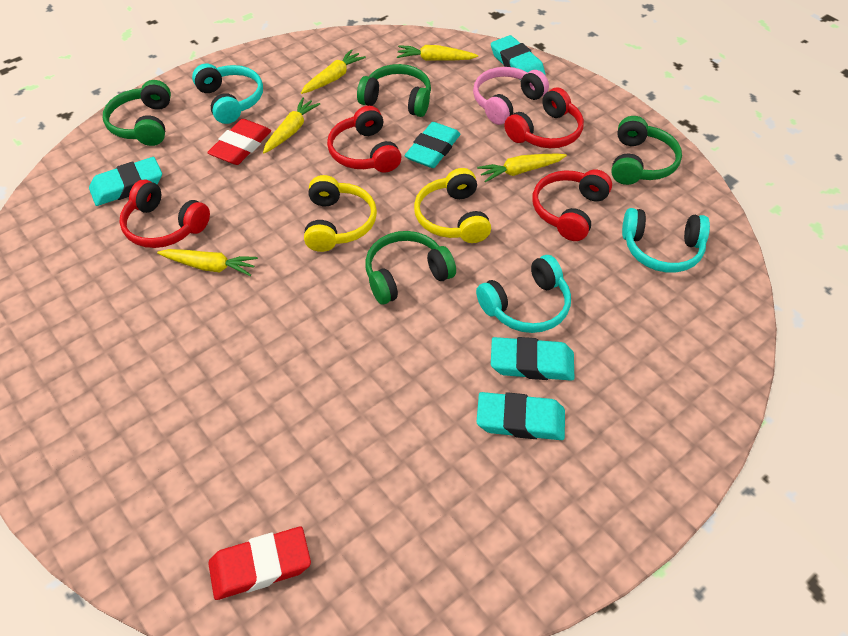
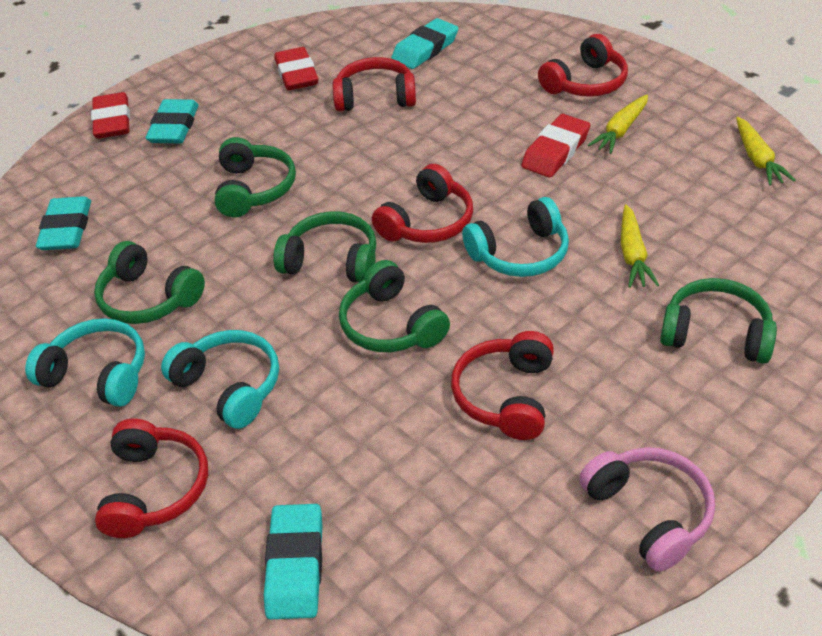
green headphones: [103,80,171,146] [357,64,431,117] [365,231,456,305] [611,116,682,185] = 4 -> [94,241,205,324] [215,137,296,217] [273,211,376,282] [339,260,450,352] [660,278,777,364] = 5
red eraser: [207,119,271,165] [208,527,311,600] = 2 -> [91,92,130,139] [274,47,319,90] [521,114,590,177] = 3
red headphones: [120,179,210,248] [327,106,402,173] [505,87,584,148] [533,169,612,241] = 4 -> [95,419,208,538] [333,57,416,112] [372,164,473,243] [451,331,554,440] [538,34,628,97] = 5
turquoise eraser: [89,157,162,206] [405,122,460,168] [476,392,565,440] [491,35,546,75] [491,337,574,381] = 5 -> [36,196,91,250] [146,99,199,144] [264,504,322,619] [391,18,458,69] = 4
yellow carrot: [157,249,258,276] [263,98,320,153] [301,49,366,94] [397,45,478,61] [477,153,567,183] = 5 -> [588,95,648,154] [621,204,659,288] [736,117,796,186] = 3
yellow headphones: [304,175,377,252] [414,168,491,243] = 2 -> none = 0

